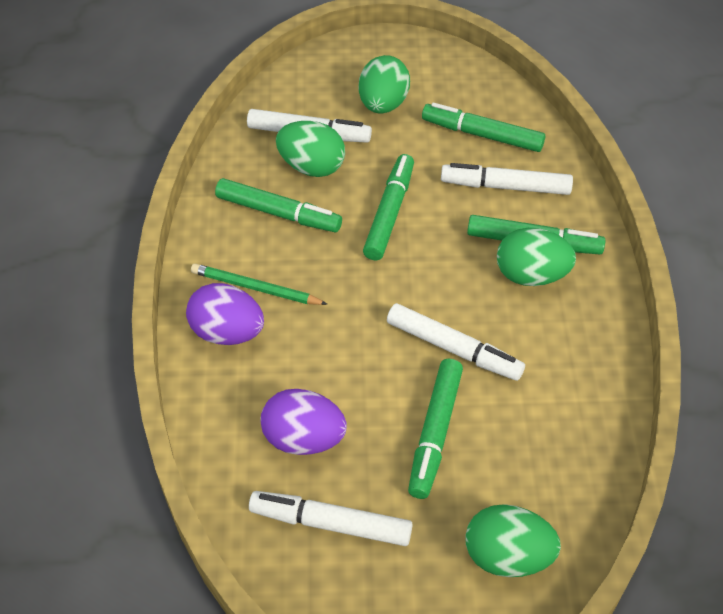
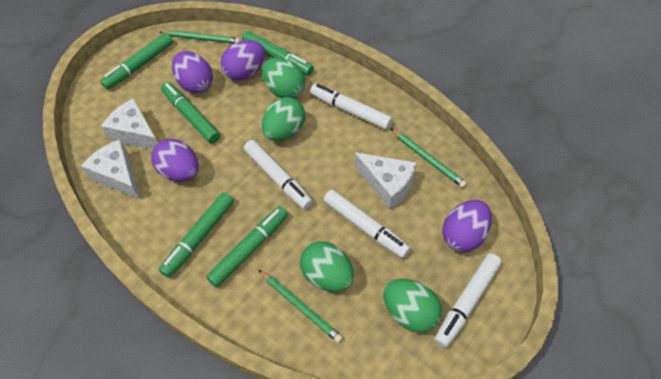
green pencil: [191,263,327,305] = 1 -> [160,30,241,44] [259,270,343,343] [390,128,467,188] = 3
purple egg: [186,283,264,345] [260,389,347,455] = 2 -> [151,139,199,182] [172,51,213,93] [221,40,265,81] [442,200,492,252] = 4
white cheese: none = 0 -> [81,139,140,199] [101,98,158,149] [354,152,417,209] = 3

